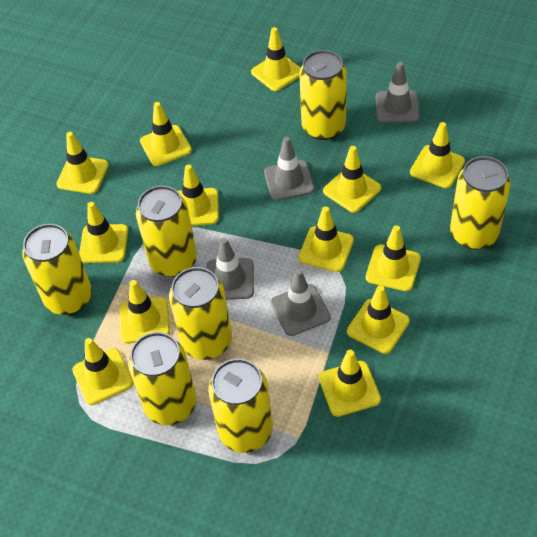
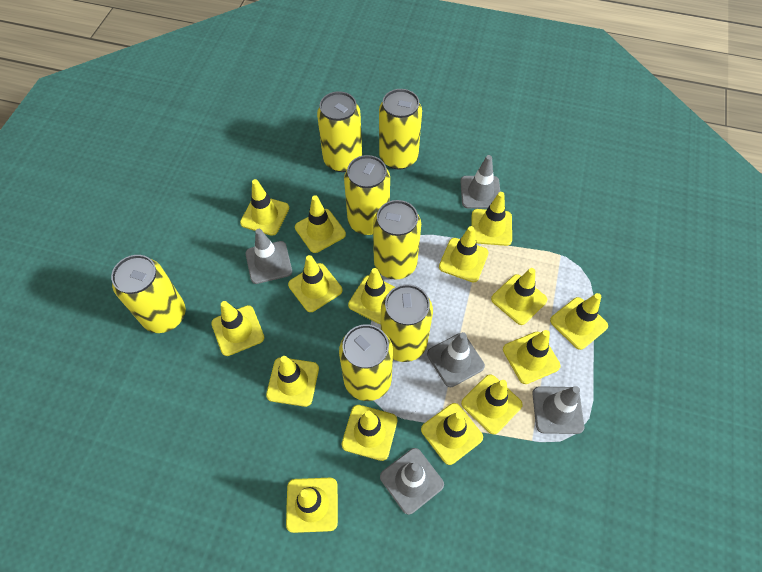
grey traffic cone: [206,238,254,300] [264,137,314,201] [271,269,331,336] [376,62,420,123] = 4 -> [246,229,292,284] [380,448,444,515] [427,332,485,387] [460,155,500,209] [532,386,584,434] = 5
yellow traffic cone: [56,132,109,194] [72,338,133,405] [79,202,128,263] [120,280,170,344] [140,102,192,166] [178,164,219,226] [251,27,301,91] [298,206,354,272] [319,350,381,417] [323,146,381,213] [347,285,410,354] [366,225,421,291] [410,122,465,188] = 13 -> [211,301,264,356] [240,179,289,236] [266,356,319,407] [286,478,338,533] [288,255,342,312] [295,195,346,253] [342,405,397,461] [348,268,395,324] [421,403,483,465] [439,226,489,283] [461,374,523,434] [471,192,512,246] [491,268,547,325] [503,330,561,384] [550,293,608,350] = 15

